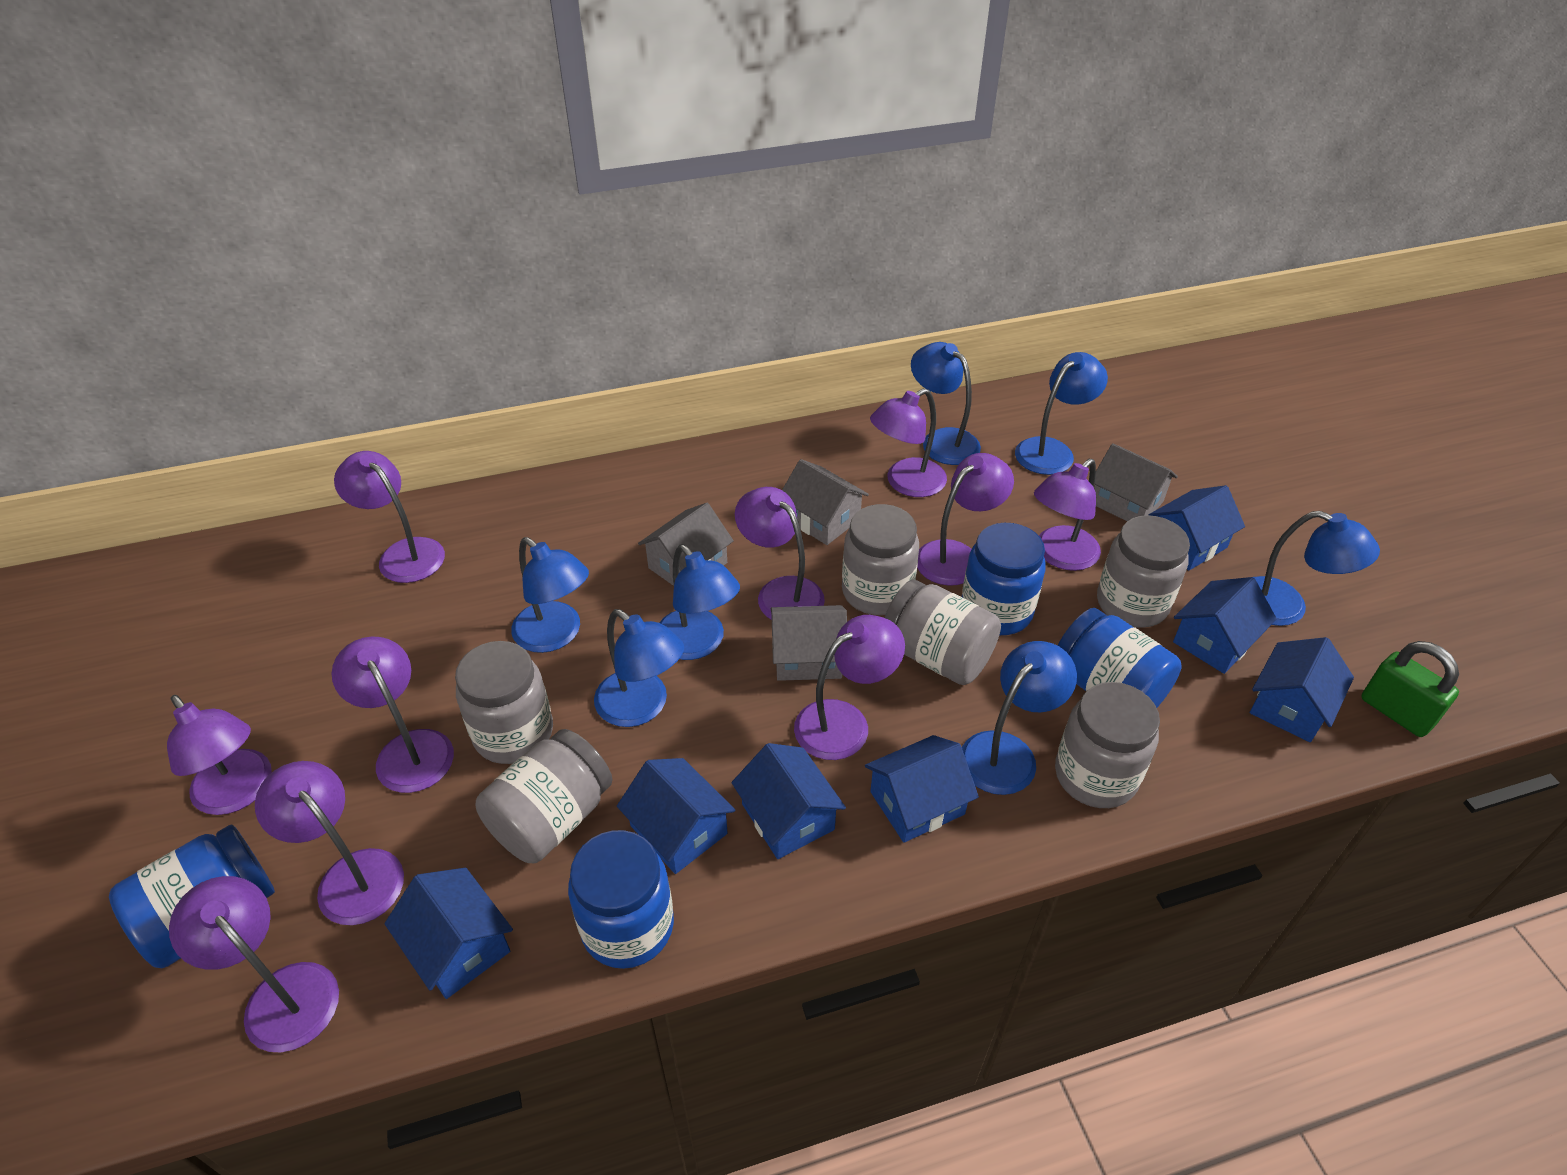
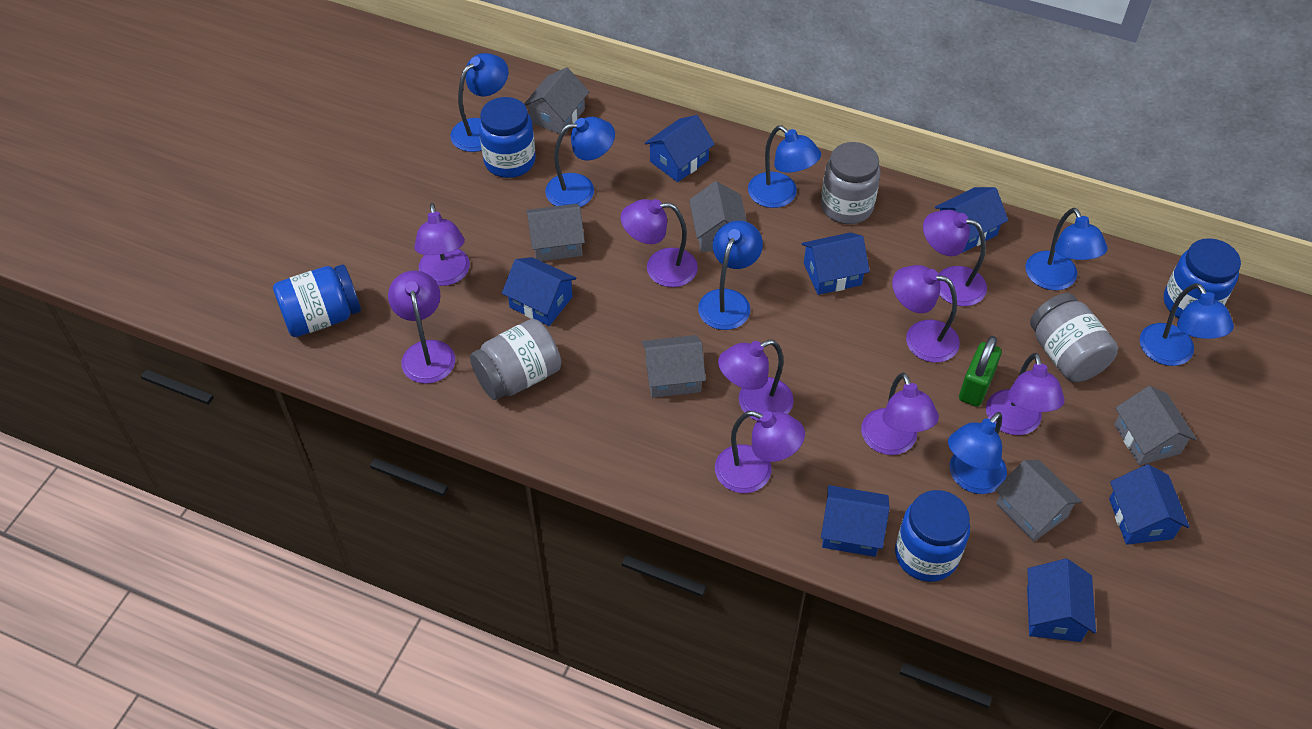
grey house: [638,503,734,586] [771,605,847,681] [782,459,869,545] [1094,443,1178,521] = 4 -> [524,67,589,134] [526,204,585,261] [642,335,706,398] [689,181,747,252] [996,460,1082,542] [1114,386,1197,465] = 6
grey jar: [455,641,553,764] [476,729,613,863] [842,504,919,615] [884,580,1001,685] [1055,682,1160,808] [1097,515,1190,628] = 6 -> [470,319,561,400] [821,142,881,224] [1030,293,1118,382] = 3
purple lamp: [167,695,272,815] [169,876,339,1052] [255,761,404,925] [331,636,454,793] [334,451,445,583] [735,487,825,620] [794,615,905,760] [870,388,947,497] [917,453,1014,586] [1034,459,1101,571] = 10 -> [388,270,455,384] [414,203,470,286] [621,199,698,287] [715,411,805,493] [718,340,794,421] [861,373,939,455] [892,265,960,362] [923,210,987,306] [986,353,1065,435] = 9

